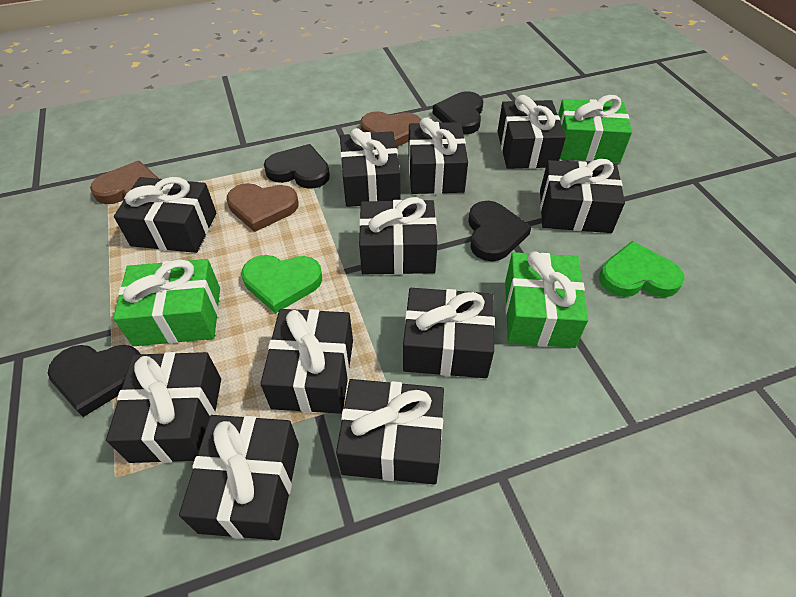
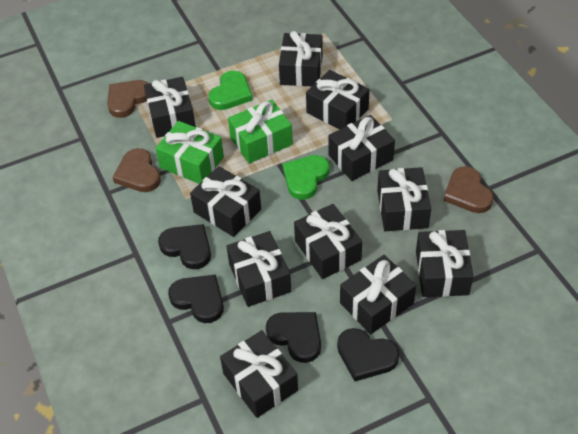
green gift: [113,259,220,346] [505,251,588,348] [558,95,632,163] = 3 -> [155,121,224,184] [228,100,293,164] = 2

